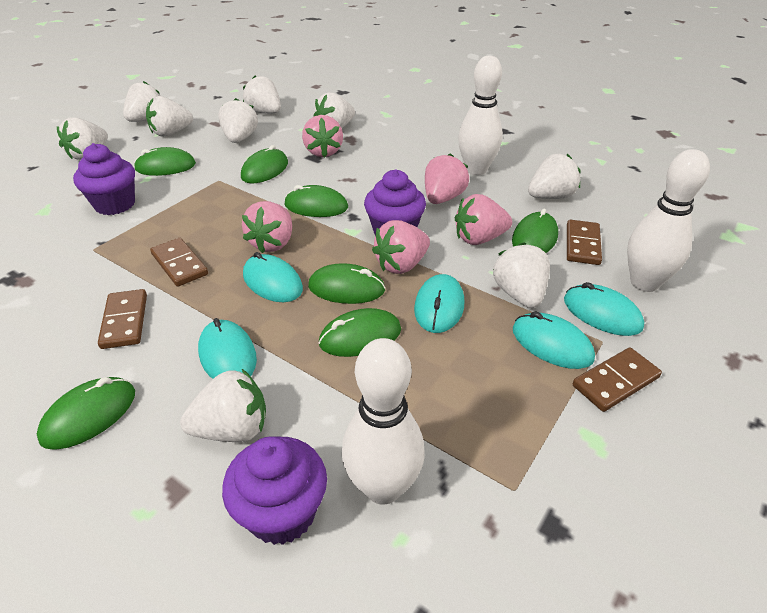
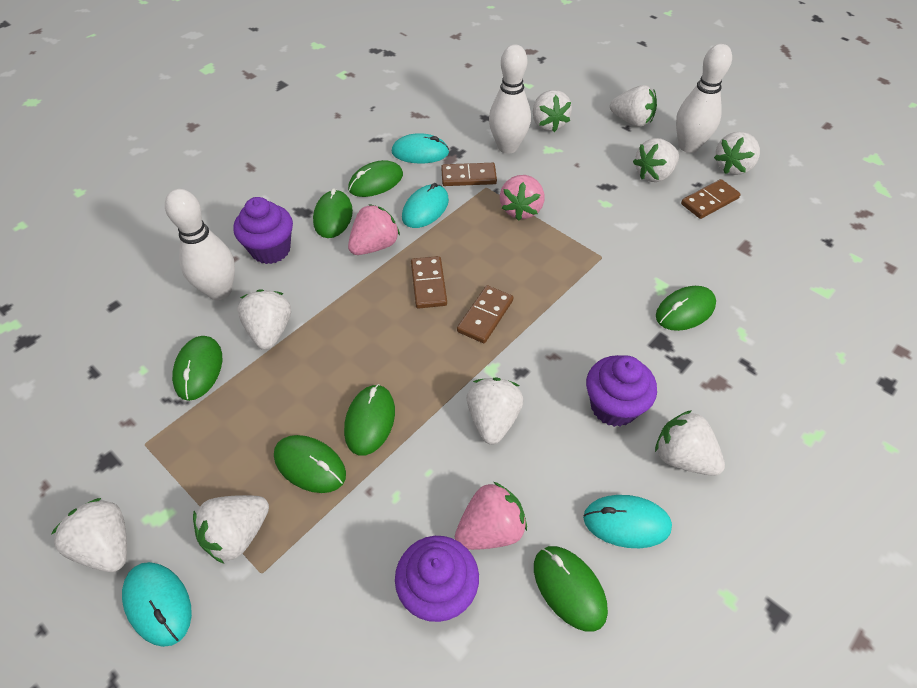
pink strawberry: [242,201,292,253] [302,115,343,157] [372,220,430,274] [425,153,469,204] [455,194,512,245] = 5 -> [348,204,400,255] [455,482,527,550] [500,175,545,221] = 3
turquoise mouse: [198,318,257,379] [243,252,303,302] [414,274,464,333] [513,311,595,369] [564,282,644,336] = 5 -> [122,562,192,647] [392,133,449,164] [402,183,449,228] [583,495,672,548] = 4

